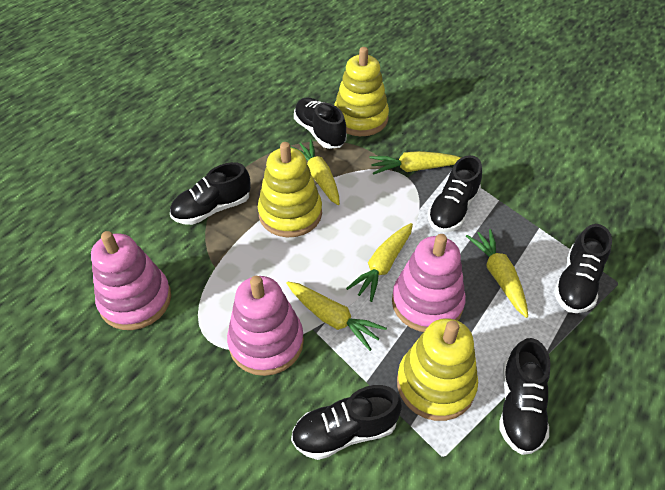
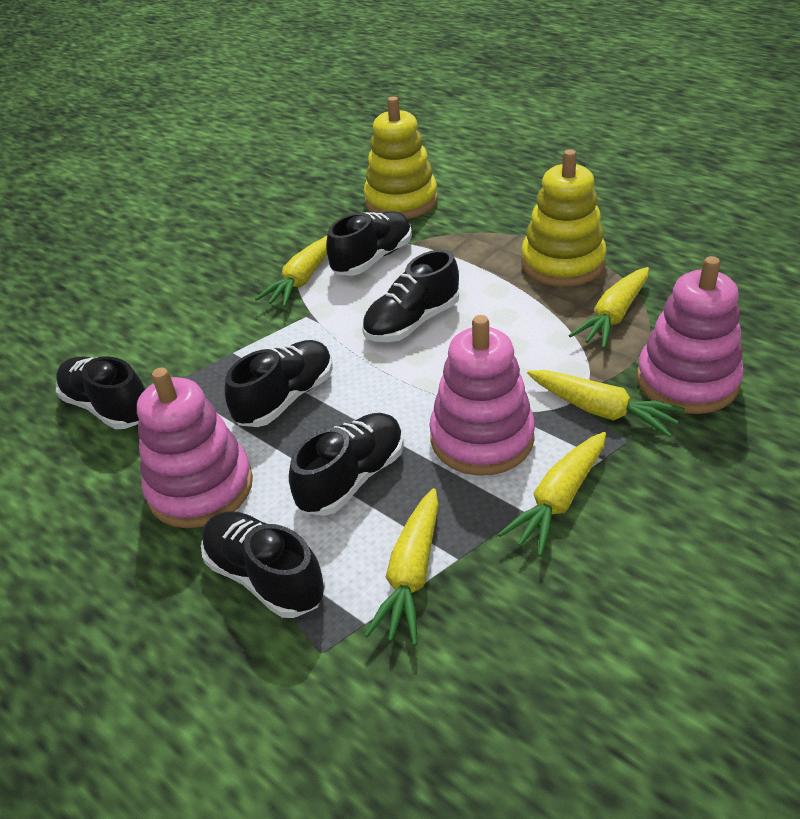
yellow stacking toy: [258,142,322,237] [334,47,389,136] [397,318,478,421] = 3 -> [364,96,438,219] [521,149,606,287] = 2

